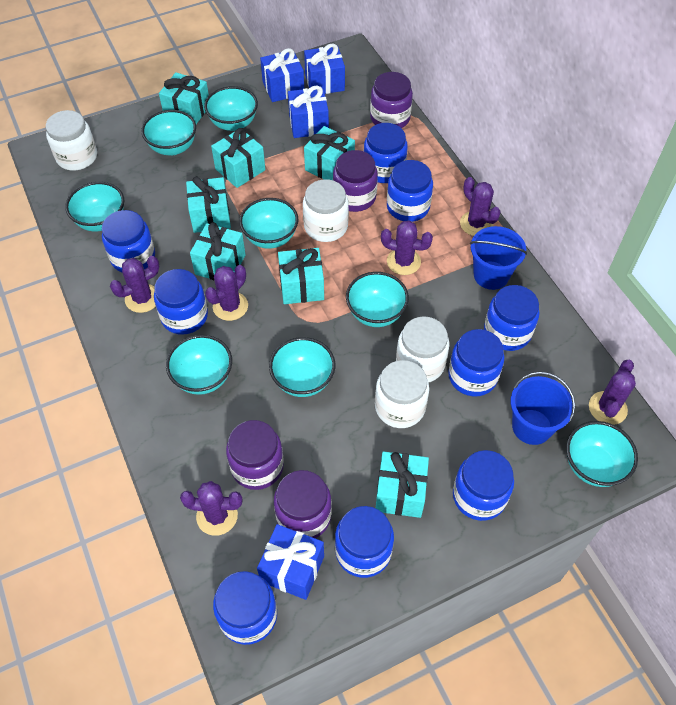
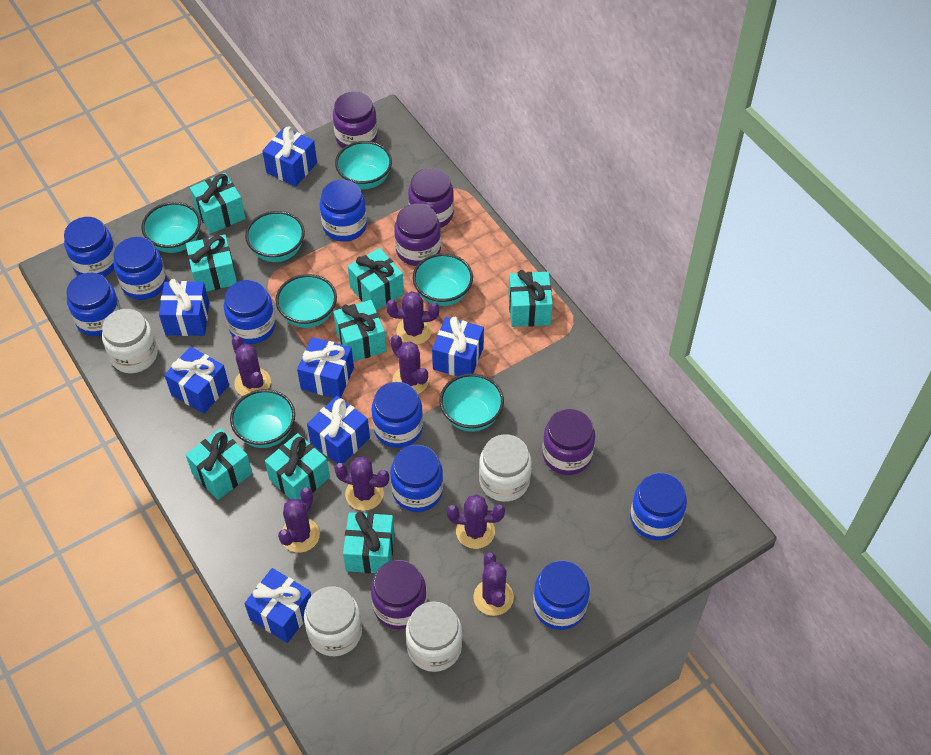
blue bucket: [470,226,527,290] [511,372,575,445] = 2 -> none = 0
blue gift: [257,524,324,600] [260,48,304,102] [288,86,329,138] [304,44,345,94] = 4 -> [159,279,209,336] [164,346,229,414] [244,568,311,643] [262,126,317,187] [297,337,354,398] [307,396,370,464] [432,317,484,376] = 7
purple cactus: [110,256,159,313] [180,481,242,536] [205,265,248,321] [381,220,433,275] [460,177,501,236] [589,360,636,425] = 6 -> [232,336,271,396] [278,487,320,553] [334,457,389,511] [386,291,439,345] [390,335,429,394] [447,494,505,549] [473,552,514,616] = 7
purple jar: [226,420,284,490] [274,470,332,538] [333,150,378,212] [370,72,413,128] = 4 -> [333,92,378,148] [371,560,427,629] [394,204,441,266] [408,168,454,228] [542,408,595,475] = 5
turquoise bowl: [65,182,124,231] [141,110,196,155] [166,335,232,395] [204,86,258,131] [239,198,298,249] [269,337,335,397] [346,272,409,327] [566,421,638,487] = 8 -> [142,202,201,253] [230,389,295,448] [245,211,305,262] [276,274,337,328] [335,141,392,189] [413,253,473,306] [440,374,504,432] = 7
turquoise gift: [159,72,209,124] [186,176,231,233] [190,222,246,280] [211,128,265,188] [278,248,324,304] [304,126,355,180] [376,451,429,518] = 7 -> [186,235,237,292] [186,428,252,500] [190,173,246,234] [265,433,330,500] [333,300,386,362] [343,512,395,573] [348,248,404,311] [508,270,553,327] = 8

